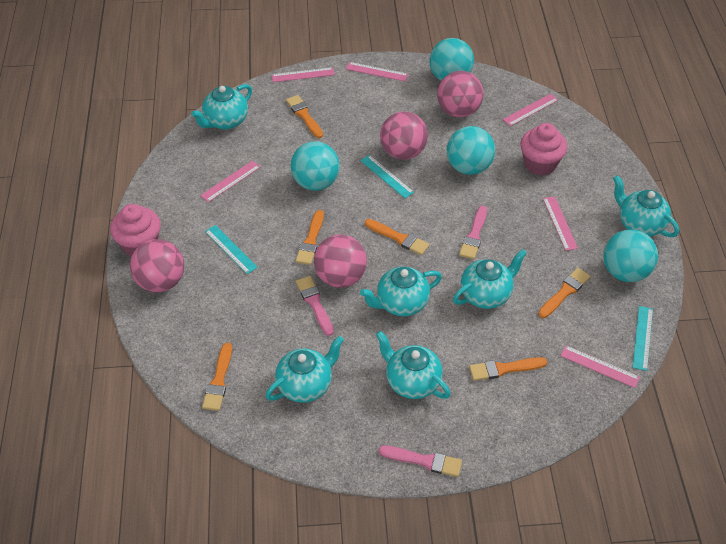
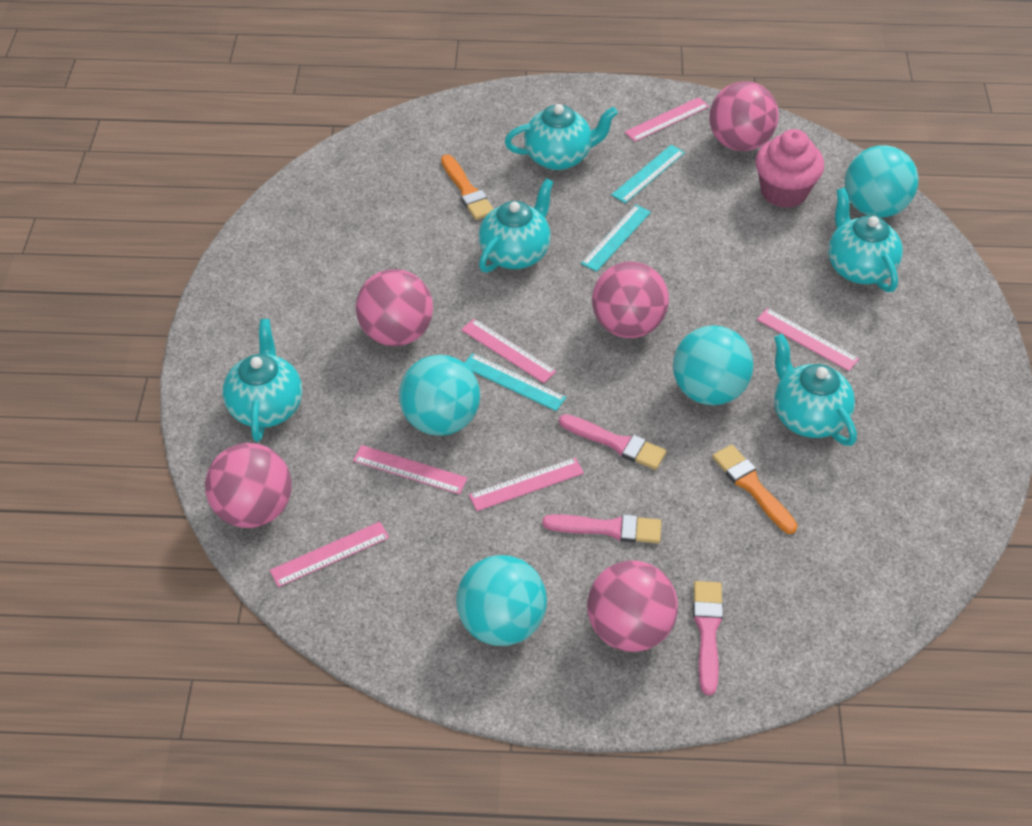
orange brush: [202,343,232,411] [286,95,323,138] [295,210,324,265] [365,219,430,255] [469,357,547,381] [538,268,591,318] = 6 -> [441,154,493,220] [712,445,798,534] = 2
pink ball: [130,239,184,292] [314,235,367,288] [380,112,428,160] [437,71,484,117] = 4 -> [205,443,292,528] [356,269,433,346] [587,561,678,652] [592,261,669,338] [709,81,779,151] = 5
pink cupcake: [110,204,161,256] [520,123,567,176] = 2 -> [756,129,824,208] = 1
turquoise teapot: [191,84,252,130] [266,336,344,403] [360,267,442,316] [376,331,451,399] [453,249,527,309] [613,175,679,237] = 6 -> [223,319,302,442] [479,178,553,273] [505,104,618,170] [774,334,857,446] [828,188,903,292] = 5

